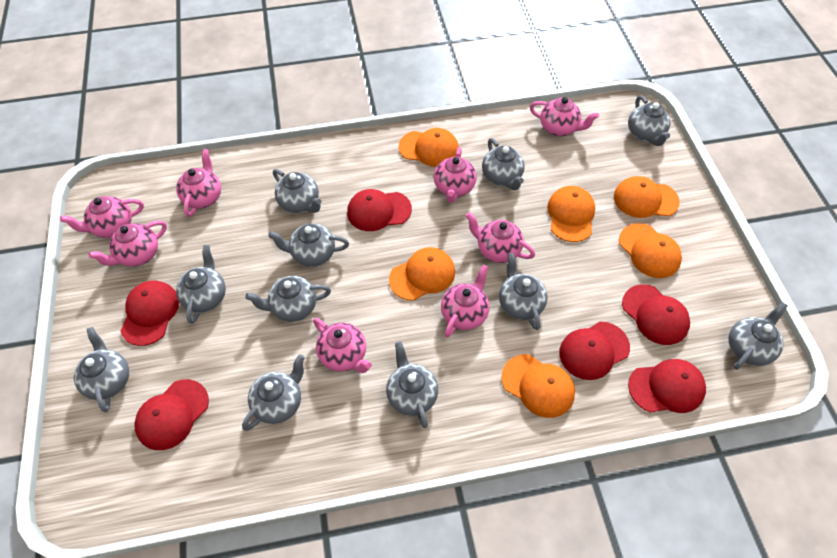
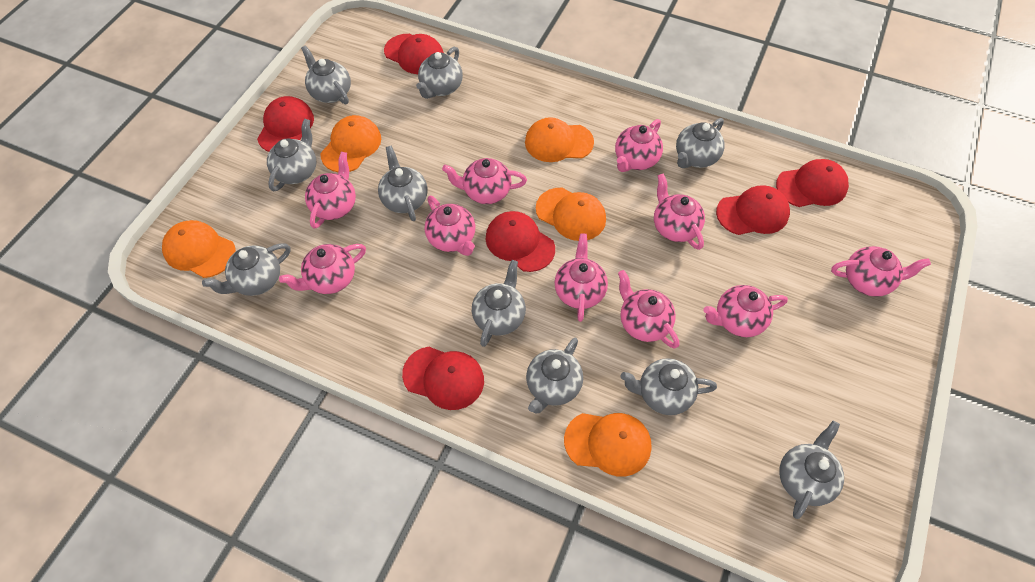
grey teapot: [74,327,129,412] [176,245,226,324] [242,354,305,431] [245,276,331,322] [268,223,349,267] [273,169,322,213] [386,341,438,428] [482,138,525,190] [499,253,548,330] [628,95,670,146] [728,302,788,370] = 11 -> [202,243,290,296] [267,119,316,191] [301,45,351,104] [378,146,428,221] [416,47,463,99] [472,260,526,347] [526,338,583,413] [621,358,717,415] [676,118,725,168] [779,421,844,519] = 10
orange cap: [389,247,455,301] [399,128,459,167] [501,354,575,418] [547,186,595,242] [614,176,680,218] [619,223,682,278] = 6 -> [162,220,236,278] [320,115,381,172] [525,117,594,162] [536,188,606,241] [564,413,652,477] = 5
pink teapot: [60,196,144,238] [88,221,167,267] [176,149,221,217] [313,318,372,373] [434,147,476,203] [441,265,490,338] [466,212,535,263] [530,97,599,136] = 8 -> [279,244,366,294] [305,152,356,229] [425,196,475,256] [442,158,527,204] [555,233,608,322] [615,119,663,172] [618,270,679,349] [654,174,705,250] [703,285,788,337] [831,246,931,297] = 10

